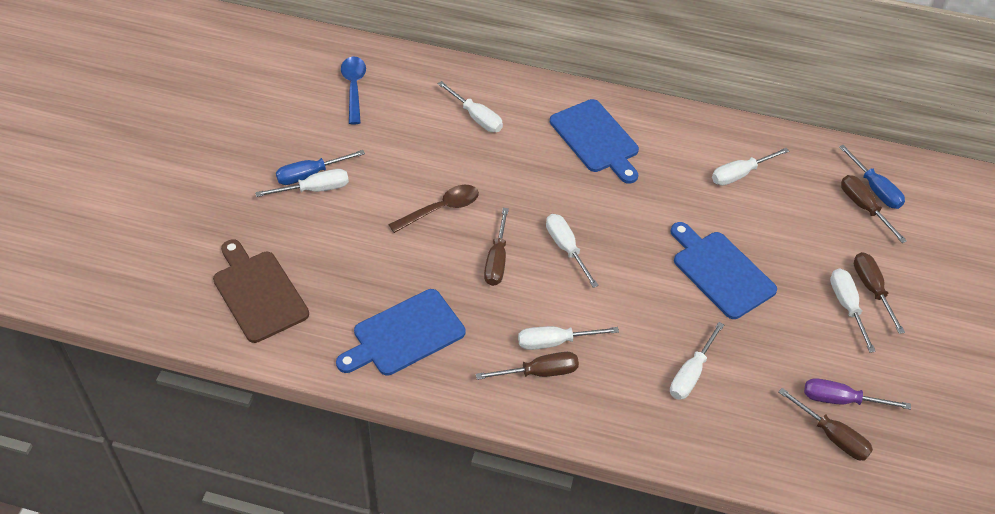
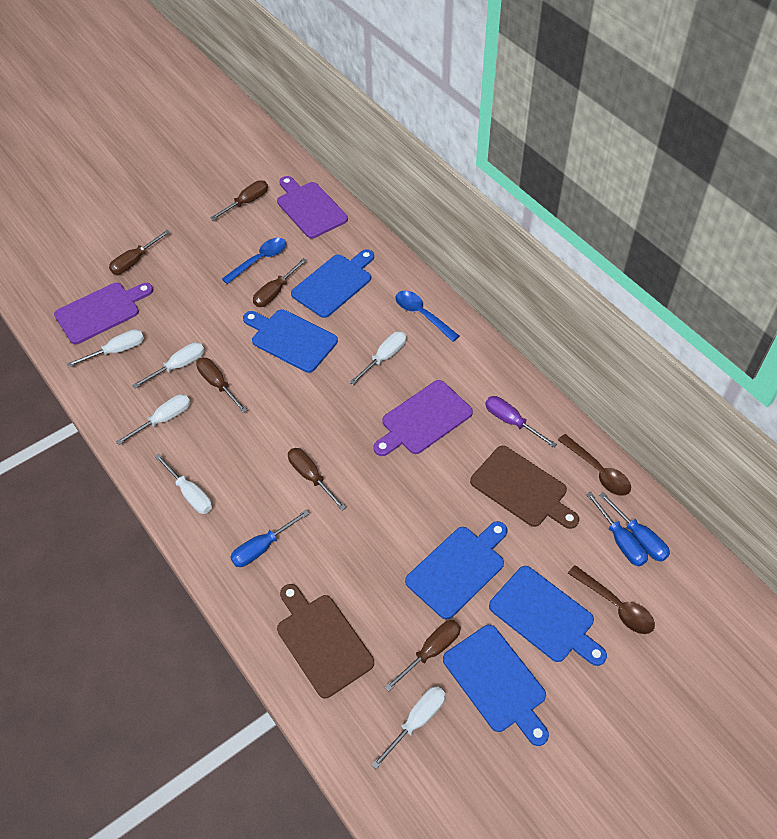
blue cutting board: [336,289,465,376] [550,99,639,184] [670,222,777,319] = 3 -> [243,309,338,373] [291,249,374,318] [405,521,508,620] [443,625,549,746] [489,566,607,666] = 5
blue screwdriver: [276,150,365,185] [839,145,905,209] = 2 -> [230,510,310,567] [586,492,648,566] [599,492,670,562] = 3
blue spoon: [341,56,366,125] = 1 -> [222,238,286,284] [395,291,459,342] = 2
brown cutting board: [213,239,309,343] = 1 -> [277,584,374,698] [470,446,579,529] = 2
brown screwdriver: [476,352,579,380] [484,208,509,286] [778,388,873,461] [841,175,907,243] [854,252,905,334] = 5 -> [109,230,170,274] [196,358,247,413] [210,180,268,220] [253,258,307,307] [288,448,346,510] [385,620,461,692] = 6
brown spoon: [388,185,479,233] = 1 -> [558,434,631,496] [568,565,655,634] = 2
purple cutting board: none = 0 -> [54,283,153,344] [277,176,348,239] [373,380,473,456] = 3
white screwdriver: [255,169,349,197] [438,81,503,132] [518,326,619,350] [546,214,599,288] [670,322,724,400] [712,148,789,186] [830,268,876,353] = 7 -> [67,329,144,367] [116,394,191,445] [132,342,205,389] [155,454,212,514] [349,331,406,385] [372,686,446,769] = 6

